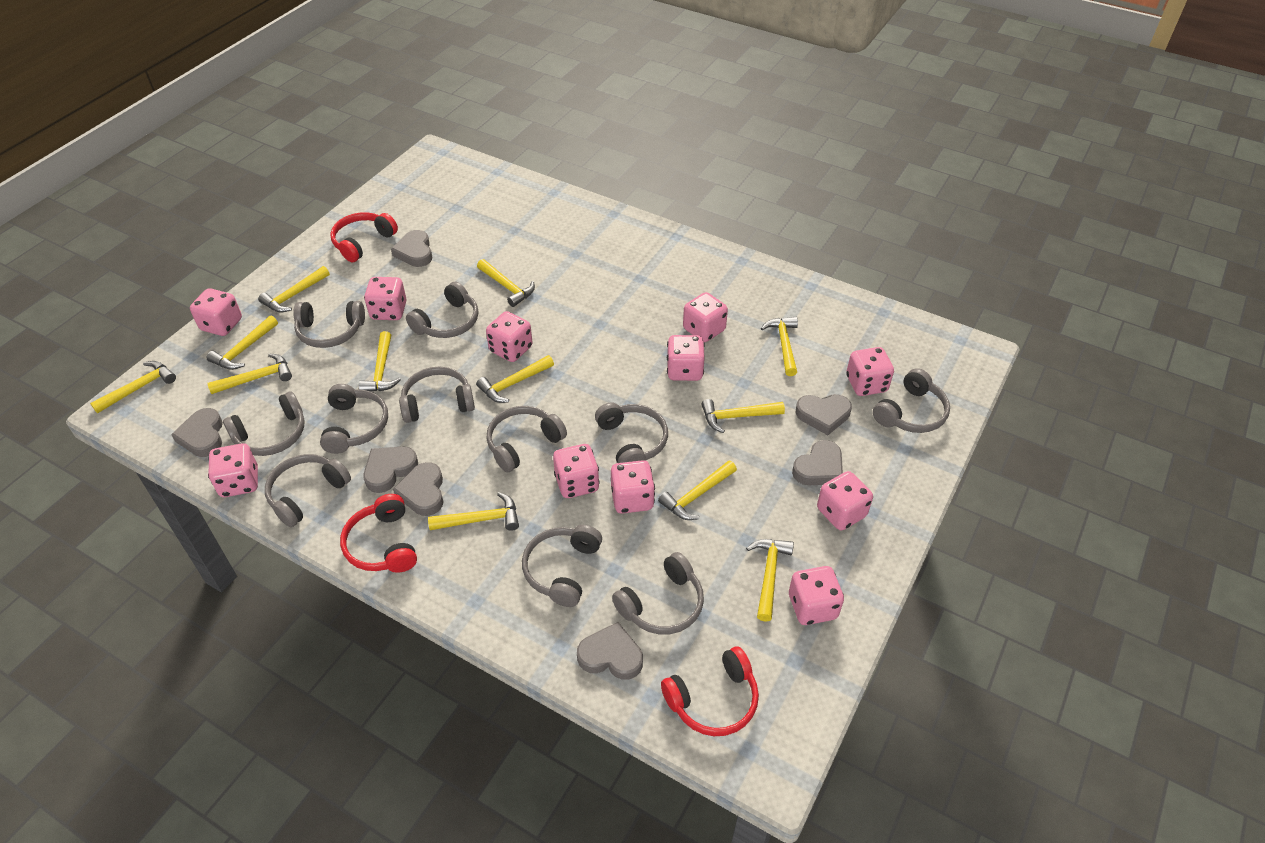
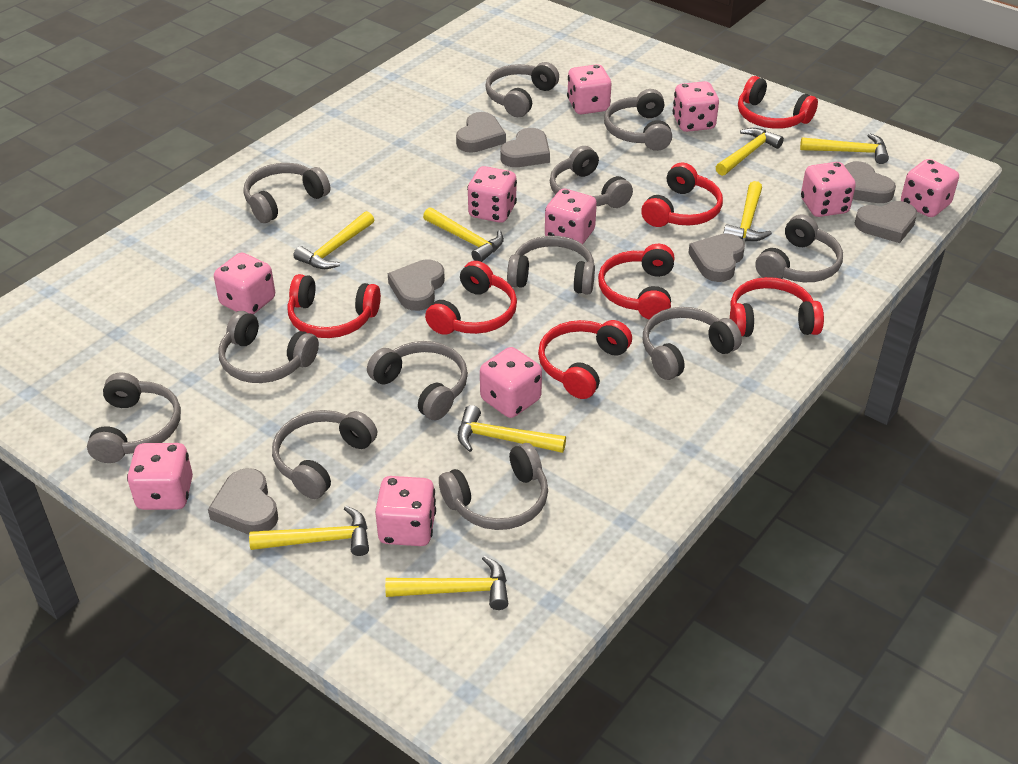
grey headphones: [223,392,304,456] [265,454,351,527] [293,301,365,348] [320,384,388,454] [399,366,475,423] [406,281,478,338] [487,406,567,472] [522,525,602,607] [595,403,668,463] [612,552,704,635] [873,368,950,433] = 11 -> [87,372,181,463] [218,311,319,383] [243,163,330,223] [272,410,377,499] [367,341,468,420] [439,443,548,530] [485,62,559,117] [507,236,595,295] [550,146,633,208] [604,89,672,151] [643,307,742,380] [755,215,843,282] = 12
pink dice: [190,288,242,336] [208,443,258,497] [364,277,407,320] [486,311,533,362] [553,444,600,498] [611,460,655,514] [667,335,705,381] [683,292,728,342] [789,566,844,625] [817,471,873,530] [846,347,894,396] = 11 -> [127,443,193,510] [214,253,275,315] [375,476,436,546] [467,166,517,223] [480,347,542,418] [545,189,597,244] [567,64,611,114] [672,81,719,132] [801,162,856,217] [901,159,959,217] = 10
red headphones: [330,212,398,262] [340,494,417,573] [661,646,759,736] = 3 -> [287,274,381,338] [425,261,517,335] [538,320,632,399] [598,244,674,319] [641,162,723,227] [730,277,824,337] [738,76,818,129] = 7
yellow hammer: [90,361,176,413] [206,316,278,370] [207,353,292,394] [258,266,330,313] [359,331,401,391] [428,492,519,531] [476,355,554,403] [477,259,535,307] [658,461,737,520] [701,399,785,433] [746,539,794,622] [761,317,798,376] = 12 -> [249,506,369,556] [293,211,374,269] [385,555,508,610] [423,207,504,262] [458,405,566,453] [716,128,784,176] [723,181,772,241] [800,133,889,164] = 8

